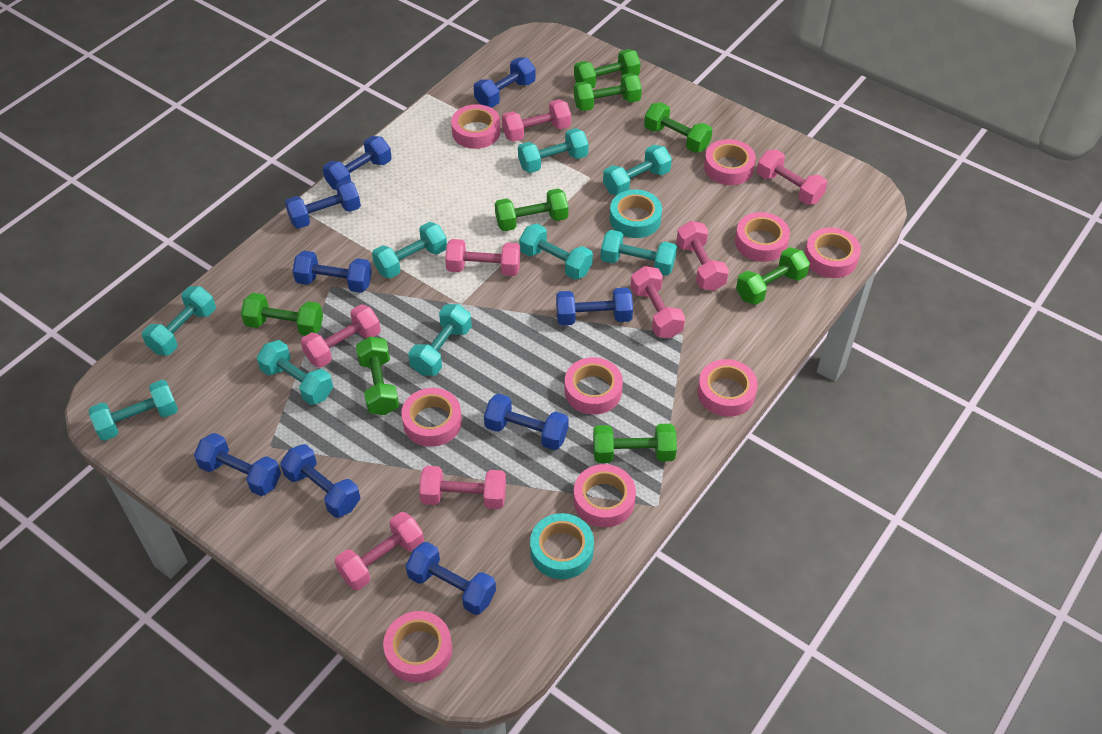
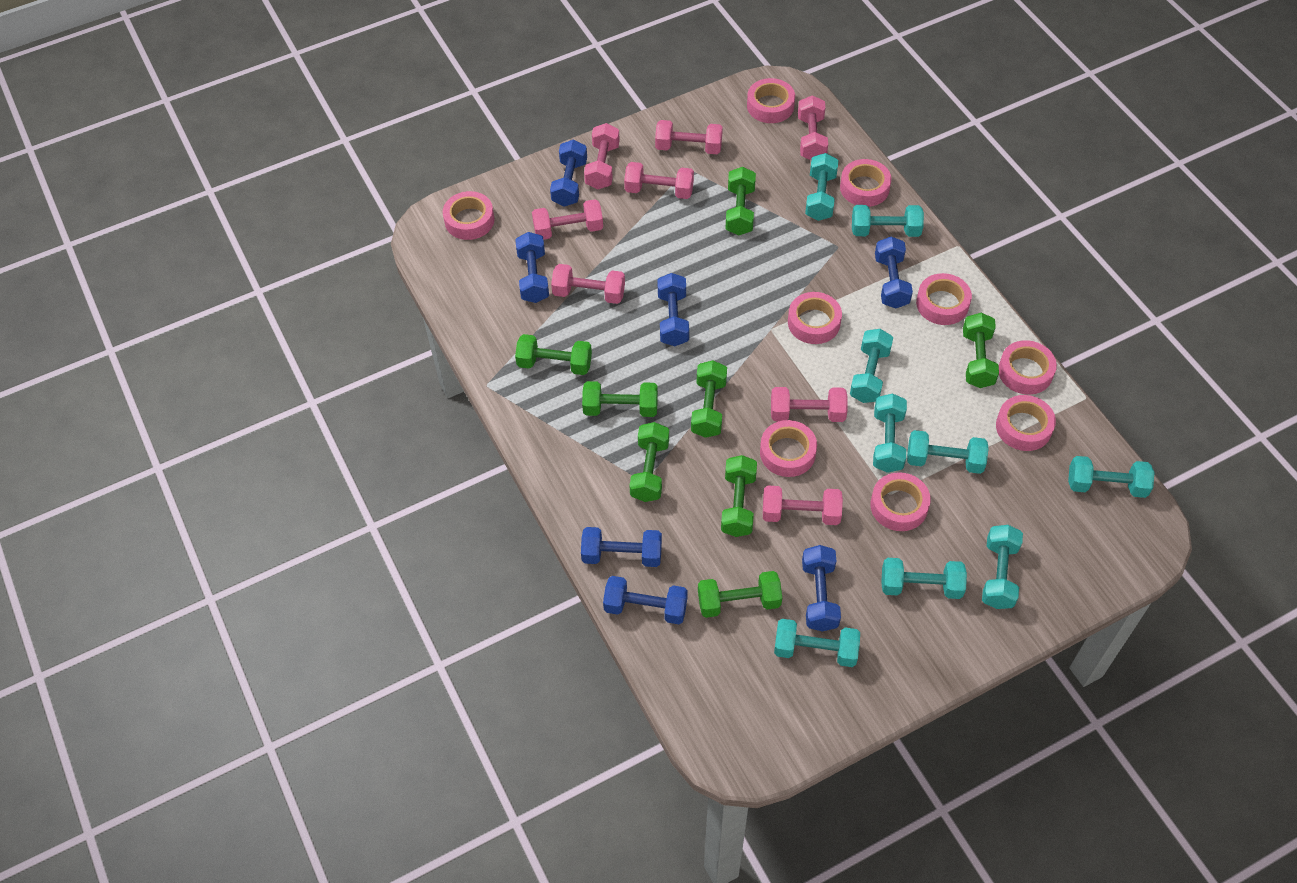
blue dumbbell: [194,433,281,496] [280,444,360,518] [285,180,361,229] [293,251,372,293] [323,136,392,190] [405,542,496,615] [474,58,536,108] [484,393,569,450] [556,288,633,325] = 9 -> [515,232,549,303] [550,139,587,207] [581,527,662,567] [603,576,688,624] [657,273,689,346] [802,545,841,632] [875,237,913,309] = 7
turquoise tape: [530,513,594,579] [610,189,662,238] = 2 -> none = 0

